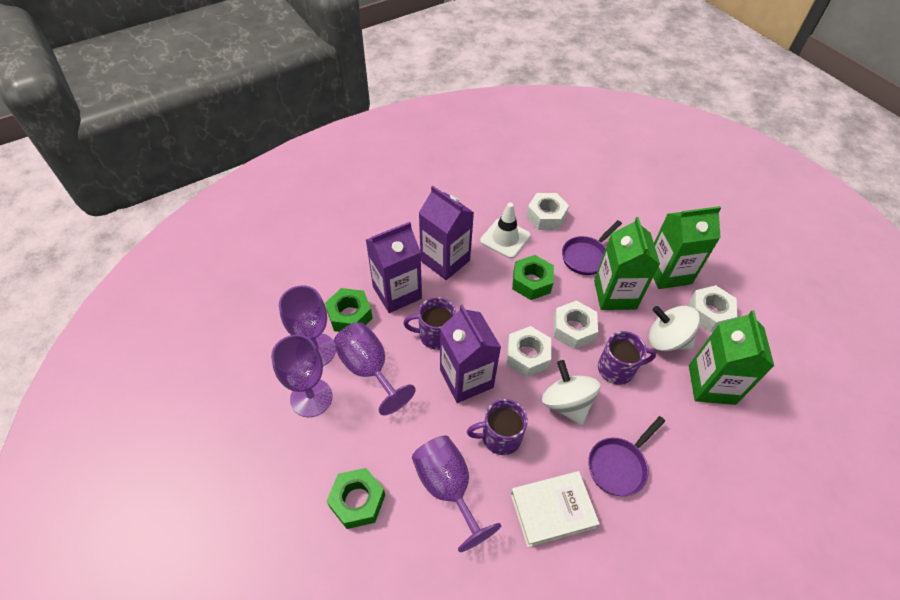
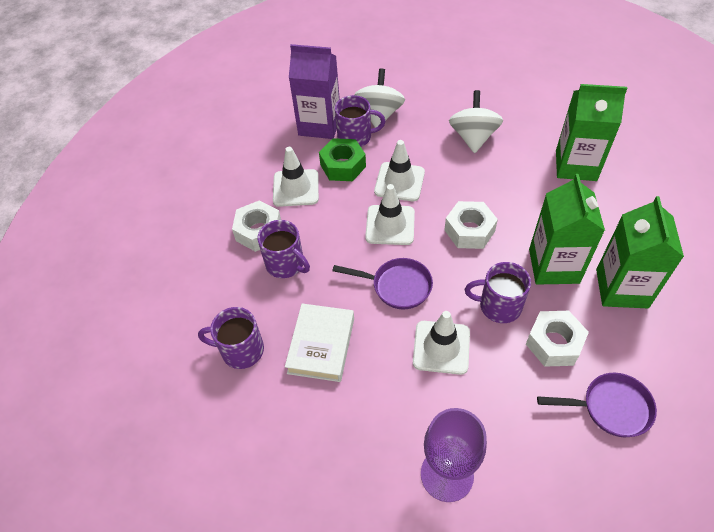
green nut: [325,288,373,332] [327,468,385,529] [512,255,554,300] = 3 -> [319,138,366,181] = 1
purple carton: [366,222,422,313] [419,186,474,280] [440,305,501,403] = 3 -> [289,44,340,139] = 1
purple goblet: [271,335,332,417] [279,285,336,366] [333,322,416,415] [412,436,501,552] = 4 -> [421,408,487,502] = 1
purple mug: [403,297,456,350] [467,399,528,455] [598,331,656,385] = 3 -> [198,307,264,369] [258,220,310,278] [335,95,385,147] [465,262,531,323] = 4
white nut: [506,326,551,377] [526,193,569,230] [553,300,598,349] [689,285,737,332] = 4 -> [232,200,281,252] [444,201,498,249] [526,311,589,367] = 3
white traffic cone: [480,203,531,259] = 1 -> [273,147,319,207] [365,184,415,245] [374,140,425,201] [413,311,470,375] = 4

